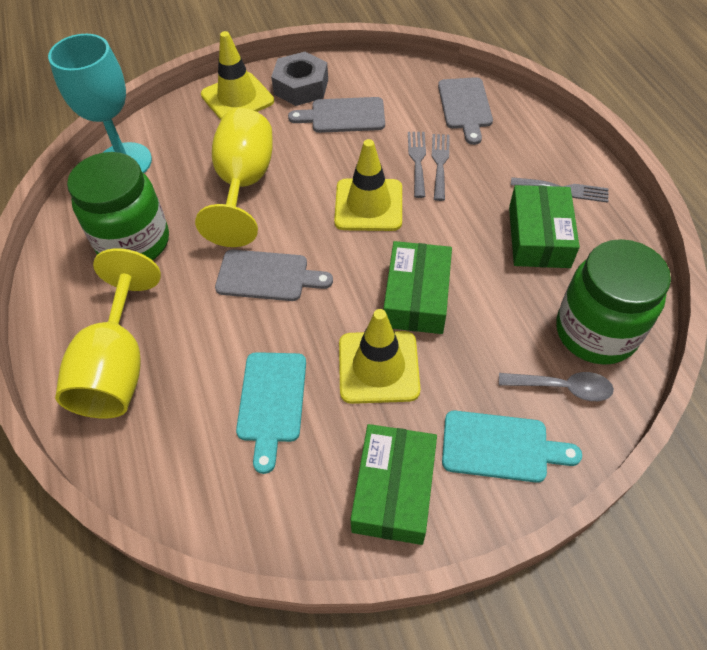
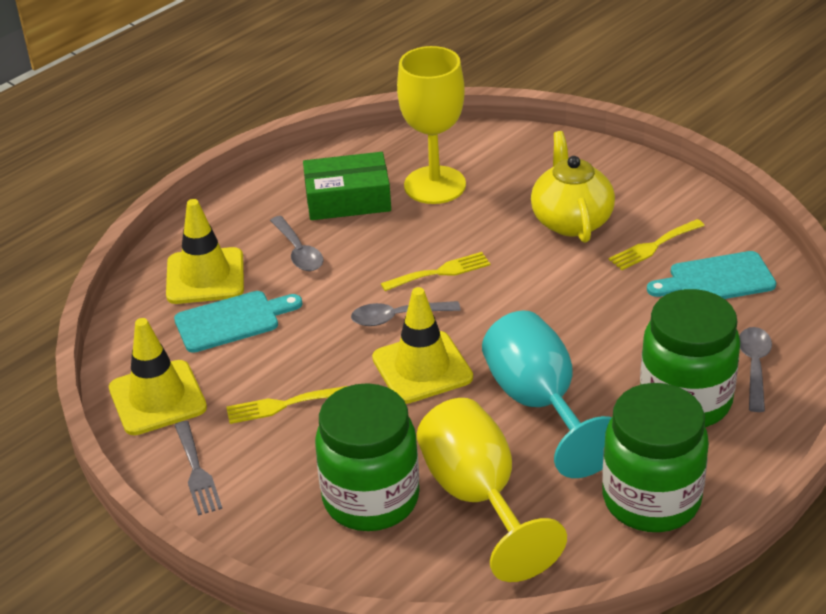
green box: [350,424,437,545] [383,241,452,334] [509,185,580,268] = 3 -> [303,152,391,220] = 1
green jar: [67,152,169,260] [556,239,671,365] = 2 -> [315,383,419,531] [602,383,709,532] [640,289,740,427] = 3
grey cutting board: [215,250,333,301] [288,97,385,133] [438,77,493,145] = 3 -> none = 0
grey fork: [408,132,426,198] [432,134,450,201] [511,177,609,203] = 3 -> [174,421,222,515] = 1
grey nut: [271,52,328,106] = 1 -> none = 0
grey spoon: [499,372,614,401] = 1 -> [270,216,324,271] [351,301,461,326] [739,327,772,412] = 3
yellow fork: none = 0 -> [226,386,348,424] [381,252,490,291] [609,219,705,270] = 3
yellow teapot: none = 0 -> [531,131,615,243] = 1

